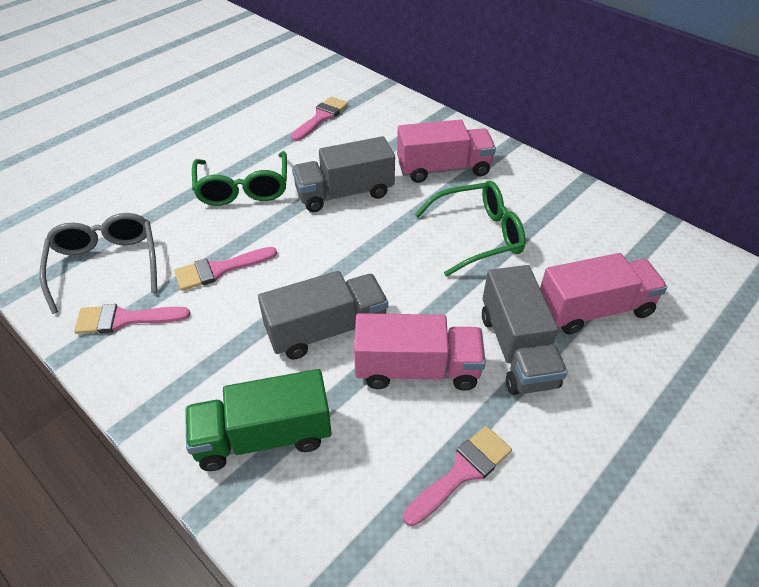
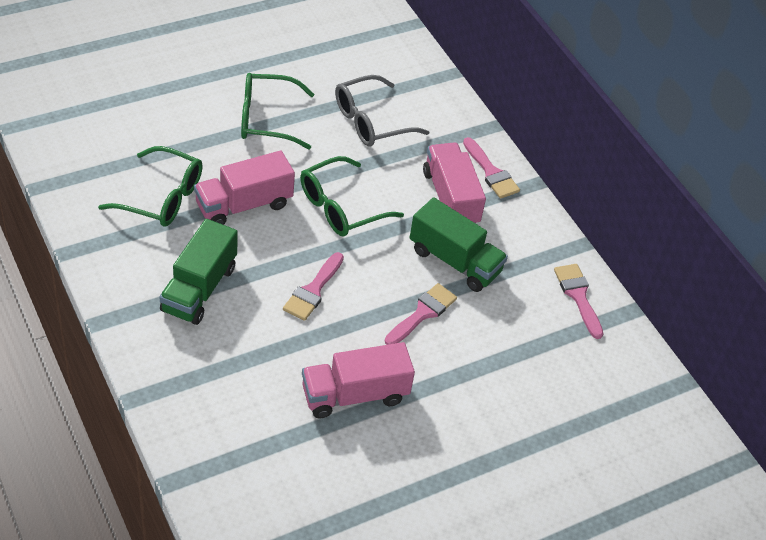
green glasses: [192,151,287,206] [415,181,526,277] = 2 -> [98,146,203,227] [241,73,314,149] [300,156,404,236] = 3
green truck: [185,369,332,471] = 1 -> [159,219,238,325] [410,197,508,292] = 2
grey truck: [258,271,388,360] [292,136,395,212] [482,265,568,395] = 3 -> none = 0

